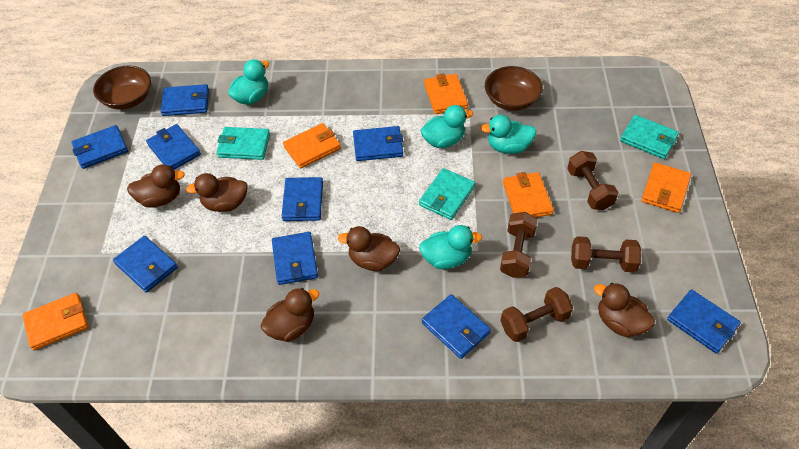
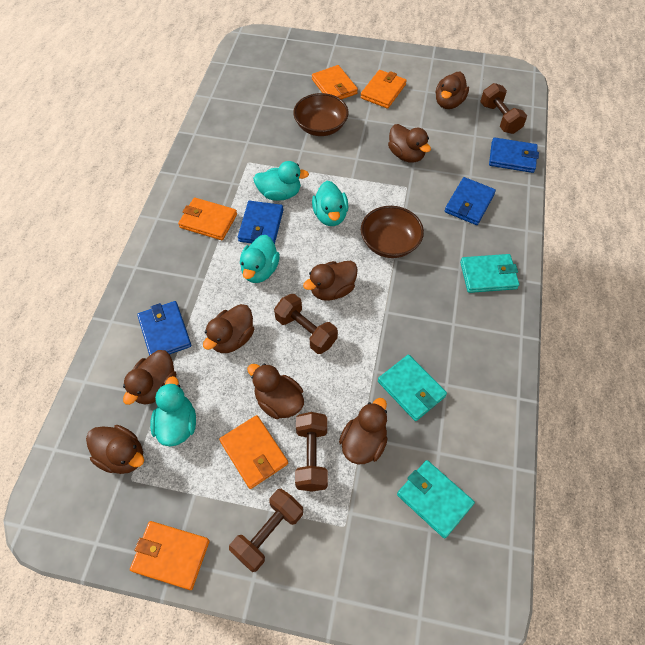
blue wallet: [72,125,128,169] [113,236,178,293] [146,124,201,170] [160,84,209,116] [272,232,318,285] [282,177,323,221] [353,126,403,161] [422,294,491,359] [667,290,741,354] = 9 -> [137,301,191,356] [238,201,283,244] [445,177,496,225] [489,137,539,173] = 4
brown duck: [127,164,185,208] [186,173,248,212] [260,288,319,342] [338,226,400,271] [594,283,655,337] = 5 -> [86,425,144,474] [123,350,176,405] [203,304,254,353] [247,364,304,419] [303,261,358,301] [339,398,388,464] [388,124,431,163] [436,71,469,109] = 8

